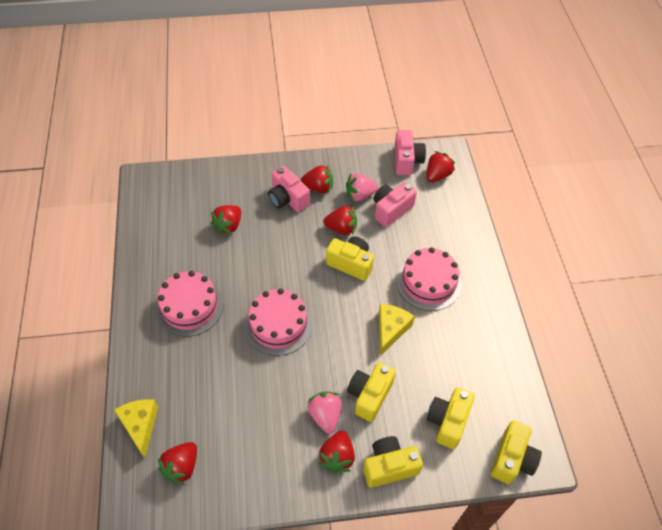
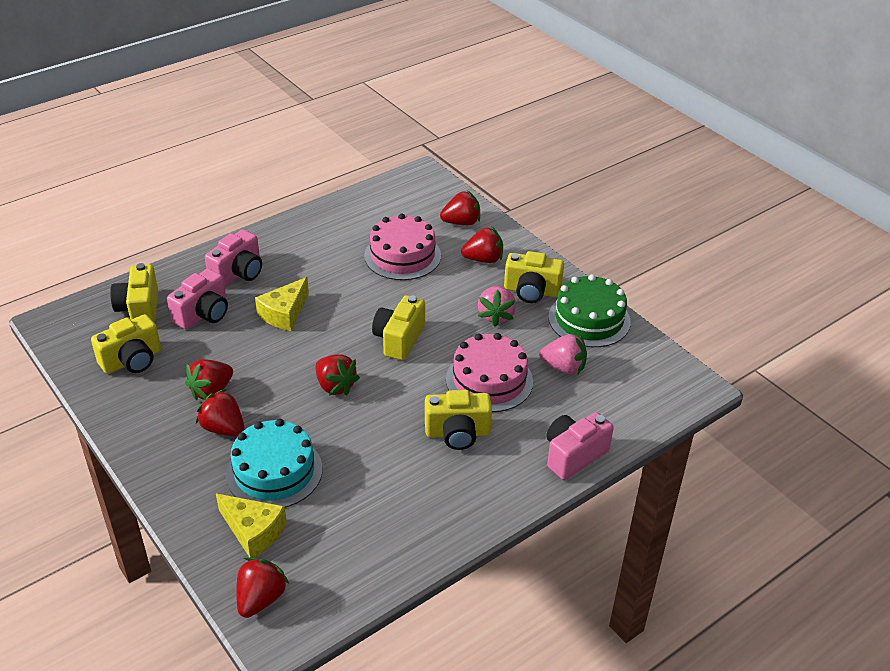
green cake: none = 0 -> [548,274,631,347] = 1
pink cake: [156,271,223,337] [245,288,312,356] [396,247,461,311] = 3 -> [364,213,441,280] [446,333,533,412] = 2
turquoise cake: none = 0 -> [226,419,322,507] = 1

